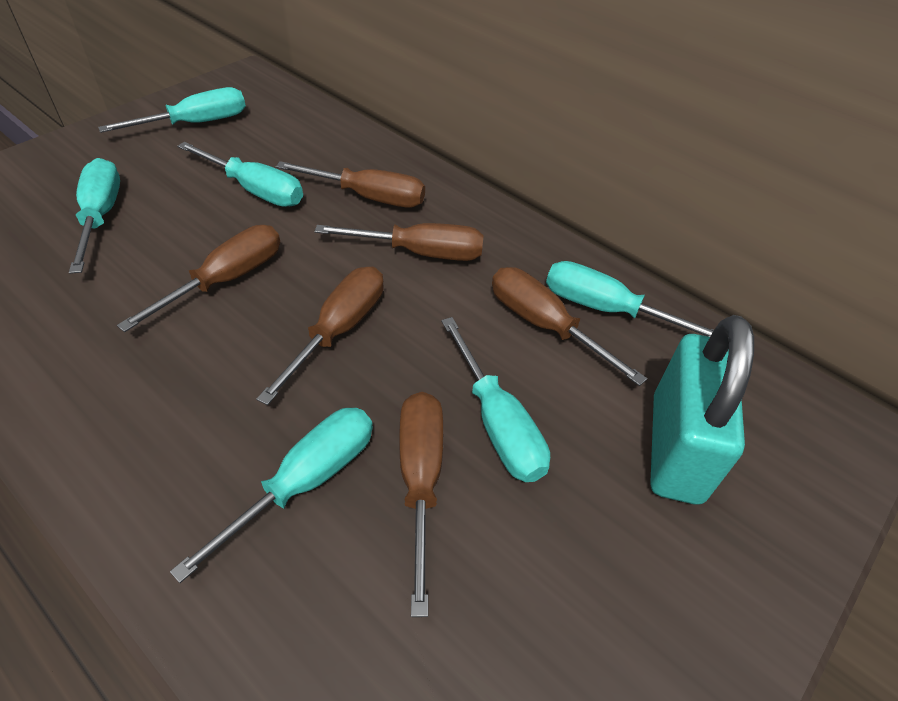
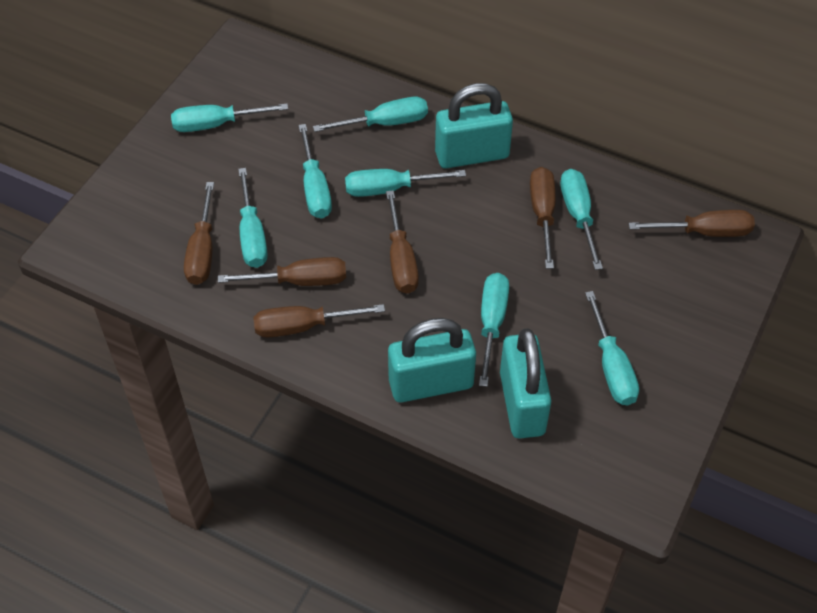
turquoise padlock: [651,315,754,505] = 1 -> [388,318,476,402] [435,83,513,168] [500,328,552,439] = 3
turquoise screwdriver: [69,158,120,274] [98,87,246,133] [170,408,373,583] [177,142,303,207] [441,317,550,482] [546,261,714,337] = 6 -> [171,104,288,132] [238,168,268,268] [298,124,332,218] [313,97,428,132] [345,169,466,197] [479,273,509,387] [560,169,603,270] [585,291,639,405] = 8

